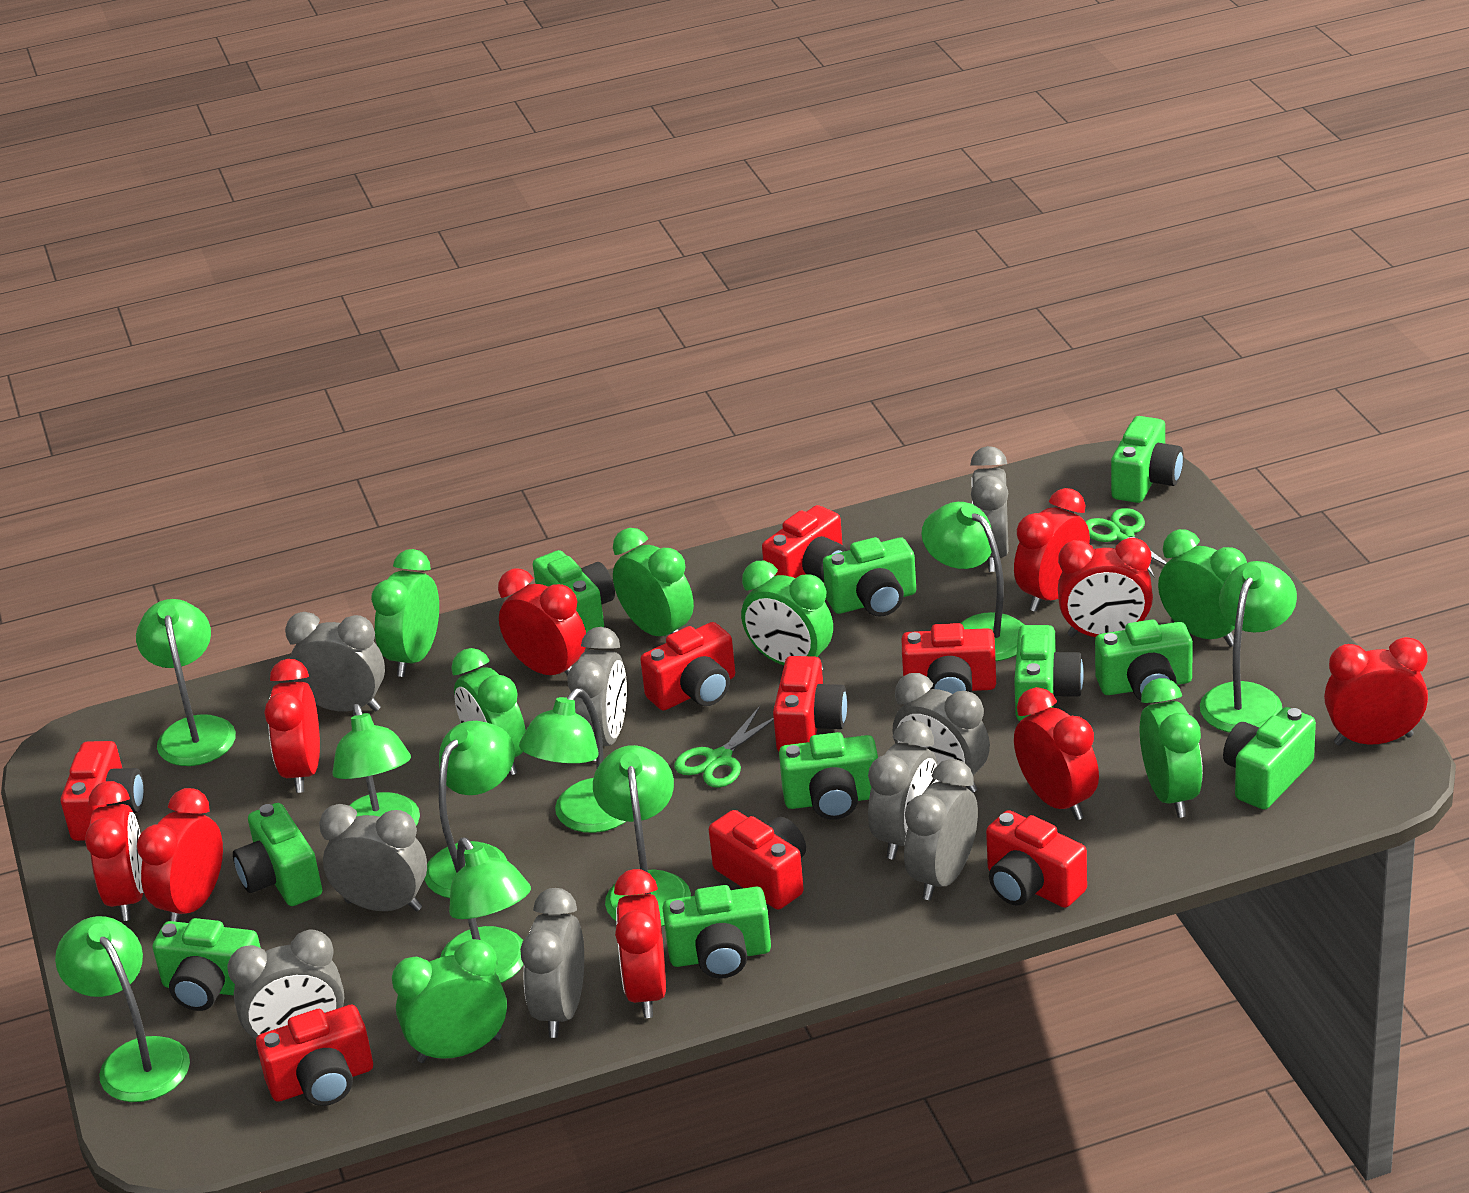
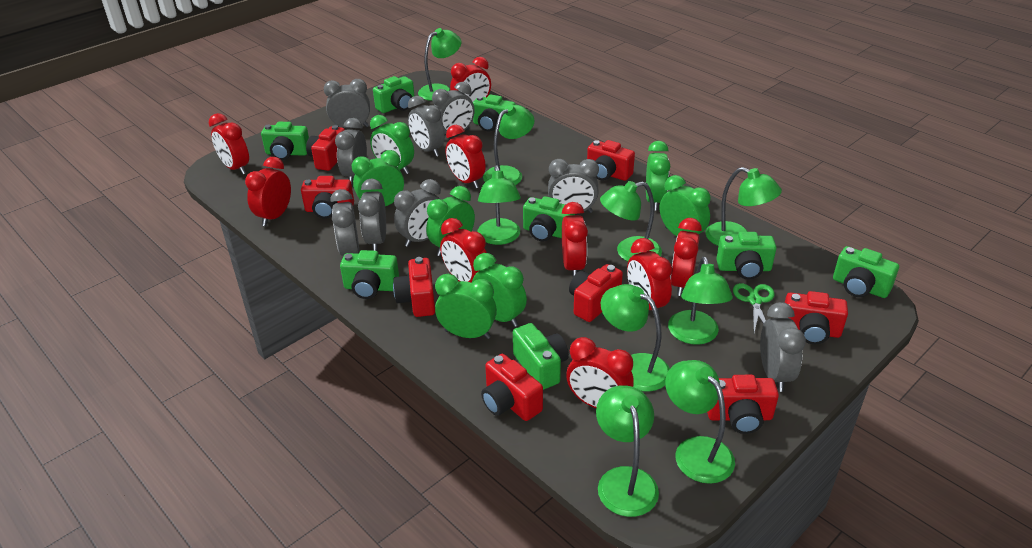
green camera: [153,918,261,1011] [233,803,322,906] [533,550,615,633] [662,885,771,978] [779,732,878,820] [823,537,916,617] [1014,625,1084,721] [1095,619,1193,703] [1111,416,1184,503] [1223,707,1316,810] = 10 -> [261,122,309,160] [340,250,399,299] [373,76,414,113] [473,95,516,132] [513,323,569,390] [523,196,575,242] [716,232,776,280] [833,246,899,298] = 8
green scissors: [674,706,774,788] [1086,508,1167,578] = 2 -> [733,283,775,332] = 1

